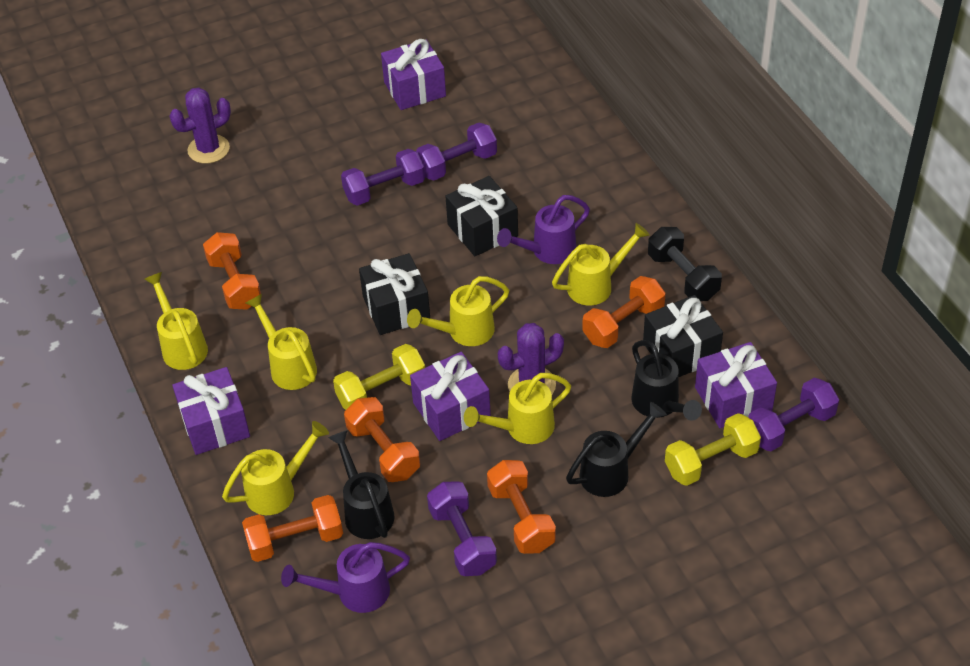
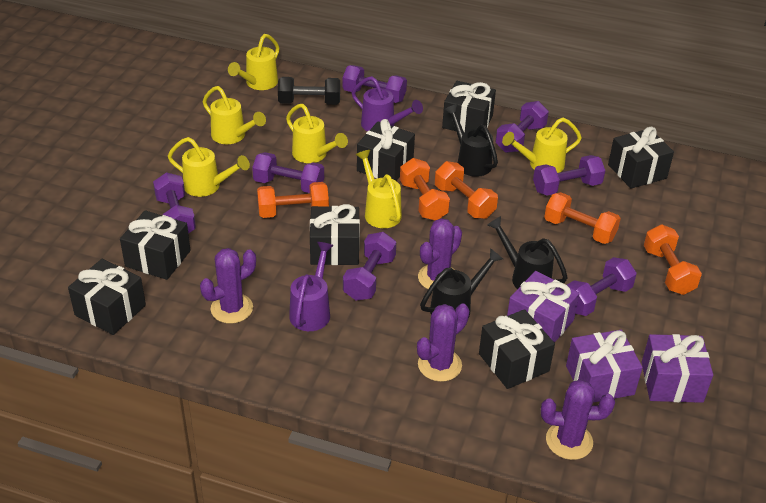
black gift: [359,253,430,335] [446,176,518,256] [643,295,723,377] = 3 -> [68,259,146,335] [120,210,191,280] [310,204,360,265] [357,119,415,181] [442,81,496,132] [479,309,555,389] [608,127,674,189] = 7
purple cactus: [169,87,231,164] [498,323,564,394] = 2 -> [200,248,256,324] [417,303,469,382] [418,218,462,289] [541,379,615,460] = 4
purple dumbbell: [341,149,425,206] [416,123,497,180] [427,482,497,576] [748,378,839,451] = 4 -> [153,172,196,233] [252,152,324,193] [343,65,407,103] [343,232,396,301] [495,101,549,153] [533,155,606,196] [567,257,637,316] = 7
purple gift: [172,367,250,455] [381,39,446,110] [410,352,491,441] [695,342,777,428] = 4 -> [507,271,580,343] [566,330,643,402] [642,334,713,403] = 3
yellow dumbbell: [333,344,425,410] [665,413,761,486] = 2 -> none = 0

